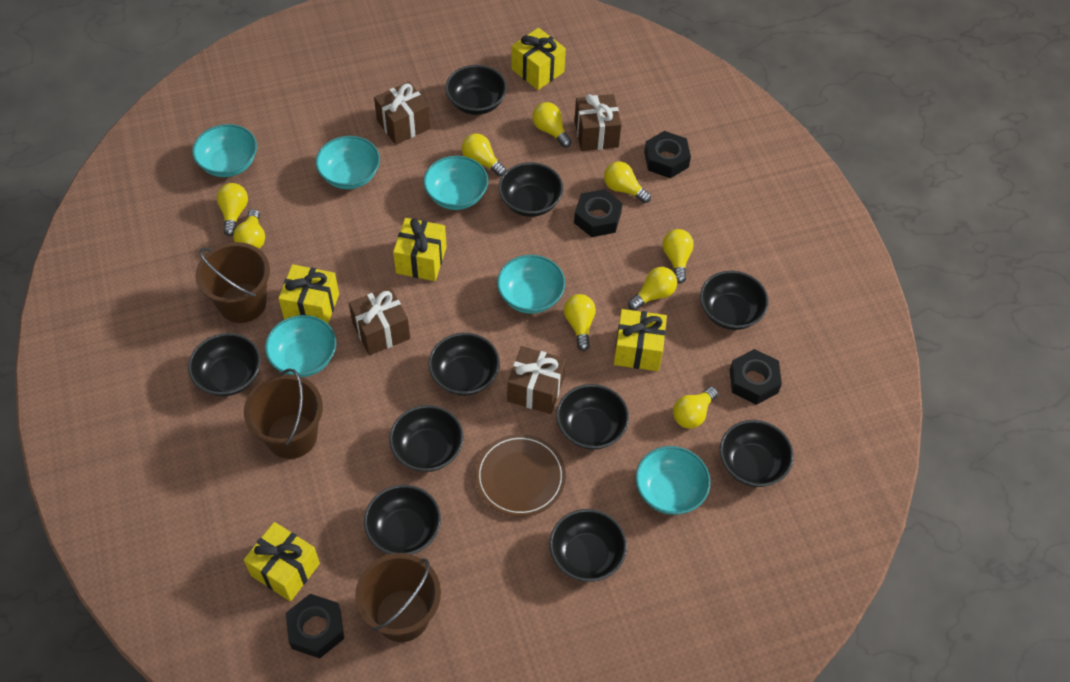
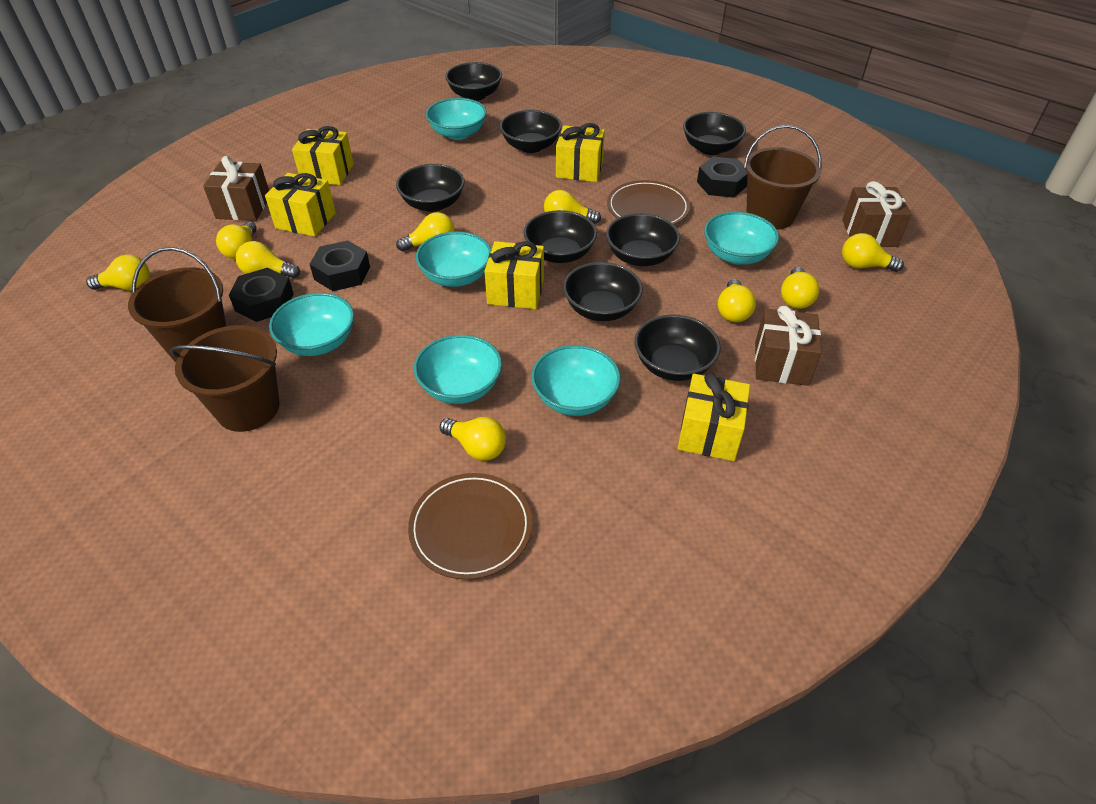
black bowl: [188,333,261,396] [364,485,441,555] [389,405,464,472] [428,333,500,396] [445,65,507,115] [499,162,563,217] [549,509,627,582] [556,384,629,450] [700,271,769,330] [720,420,794,487] = 10 -> [396,164,465,212] [445,62,502,101] [500,110,562,153] [523,210,597,263] [563,262,643,321] [606,213,680,266] [634,314,721,381] [683,112,746,155] = 8
black nut: [285,594,344,658] [574,189,623,237] [644,131,691,178] [730,349,782,405] = 4 -> [229,268,294,322] [310,240,370,291] [697,157,747,198] = 3
brown gift: [349,286,410,355] [374,81,430,145] [507,346,566,414] [574,94,622,151] = 4 -> [203,156,269,221] [755,306,822,386] [842,181,911,247] = 3
brown plate: [475,434,566,517] = 1 -> [408,473,532,580] [607,180,690,225] = 2

